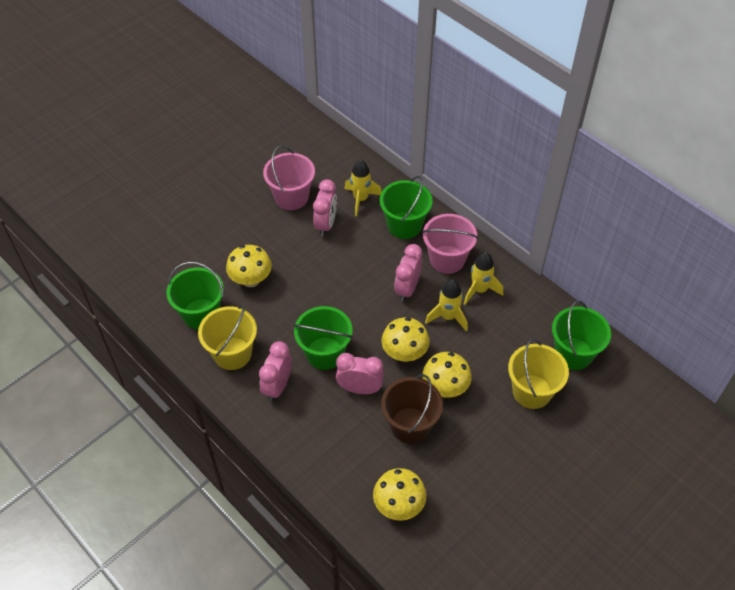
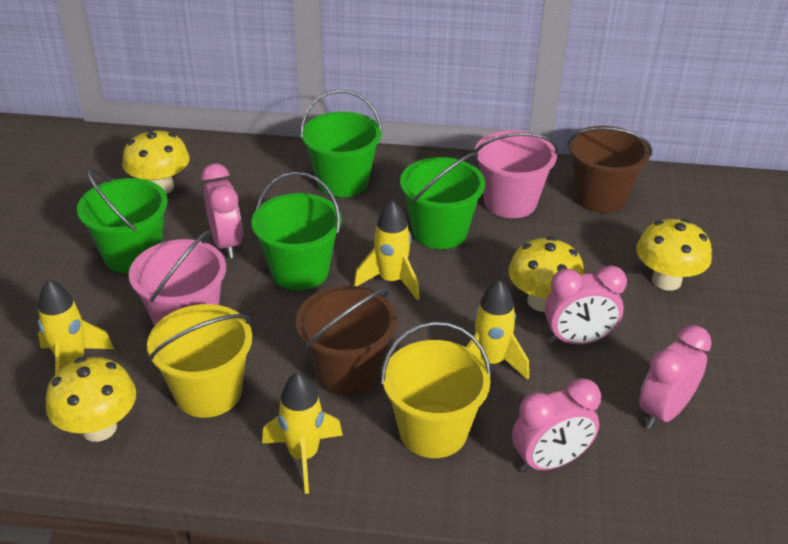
brown bucket: [381,374,443,443] = 1 -> [296,286,397,396] [567,126,652,213] = 2
yellow rocket: [345,160,382,216] [425,280,468,332] [464,252,503,305] = 3 -> [38,279,114,375] [262,372,343,494] [354,200,420,300] [466,280,529,380] = 4

